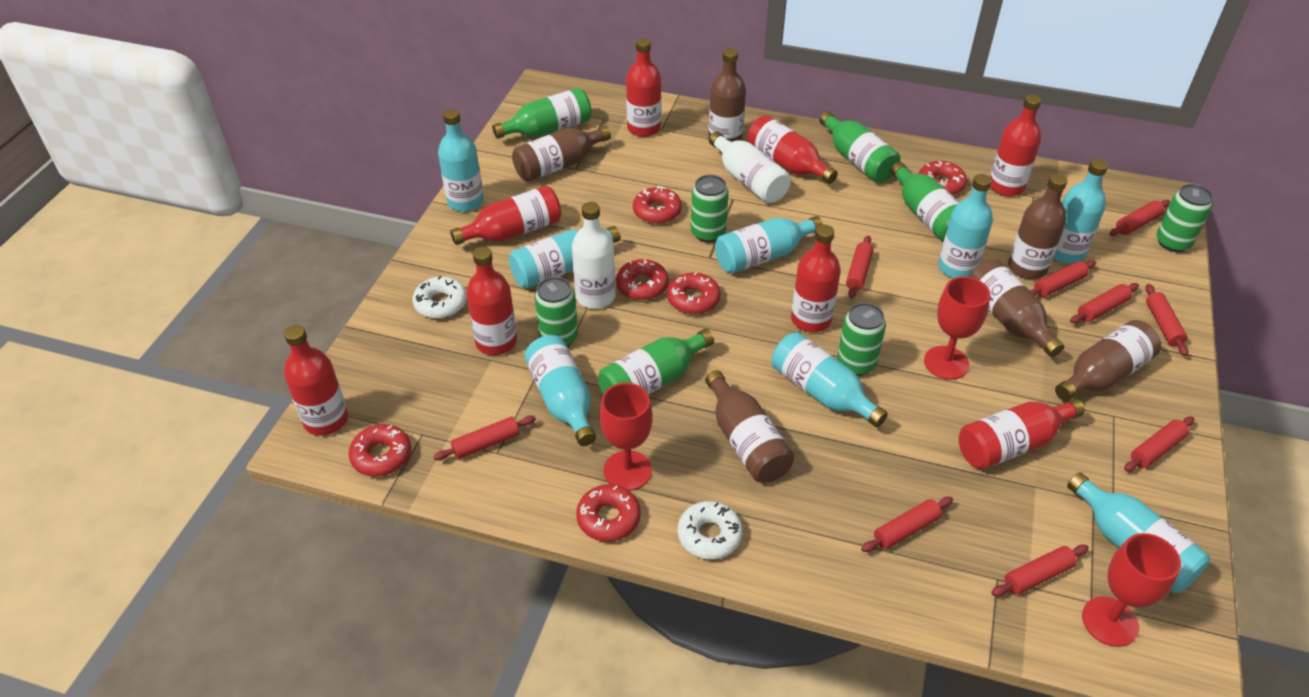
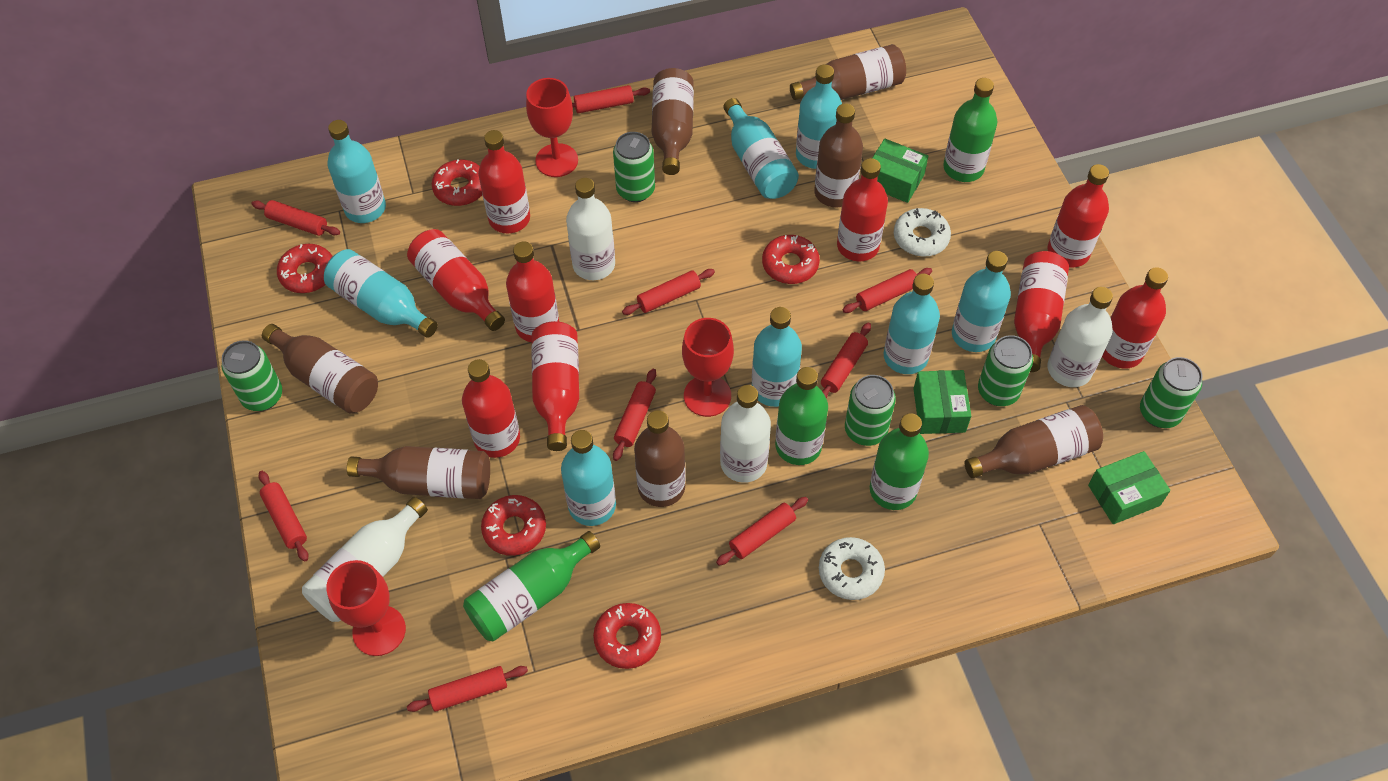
brown bottle: [512,125,611,182] [705,370,794,483] [708,48,746,142] [969,259,1064,357] [1008,174,1068,279] [1055,320,1161,401] = 6 -> [262,324,378,414] [347,446,490,499] [634,410,686,507] [652,68,694,175] [790,44,906,100] [814,103,863,207] [965,405,1103,478] = 7
green box: none = 0 -> [873,139,928,203] [913,370,971,434] [1088,451,1170,524] = 3
green can: [534,277,578,347] [691,175,729,243] [837,303,886,376] [1157,184,1213,252] = 4 -> [222,340,282,411] [613,132,655,202] [845,375,896,446] [978,335,1033,406] [1140,357,1202,428] = 5
red bottle: [284,325,348,436] [450,186,561,245] [466,247,517,355] [626,38,661,137] [747,115,838,184] [791,225,841,332] [959,398,1085,470] [990,94,1042,197] = 8 -> [407,229,505,331] [462,359,520,458] [478,130,530,234] [506,241,559,342] [532,321,579,451] [837,158,888,261] [1014,251,1069,372] [1047,164,1109,267] [1102,267,1168,368] = 9
red donut: [348,424,411,477] [576,484,641,542] [616,259,669,300] [633,186,682,224] [667,272,720,314] [919,161,967,195] = 6 -> [277,244,333,293] [432,159,482,206] [481,495,546,556] [593,603,661,669] [762,235,820,284] = 5
white bottle: [572,202,616,309] [709,131,791,203] = 2 -> [302,497,428,622] [566,178,615,280] [720,385,771,483] [1047,287,1113,387] = 4

